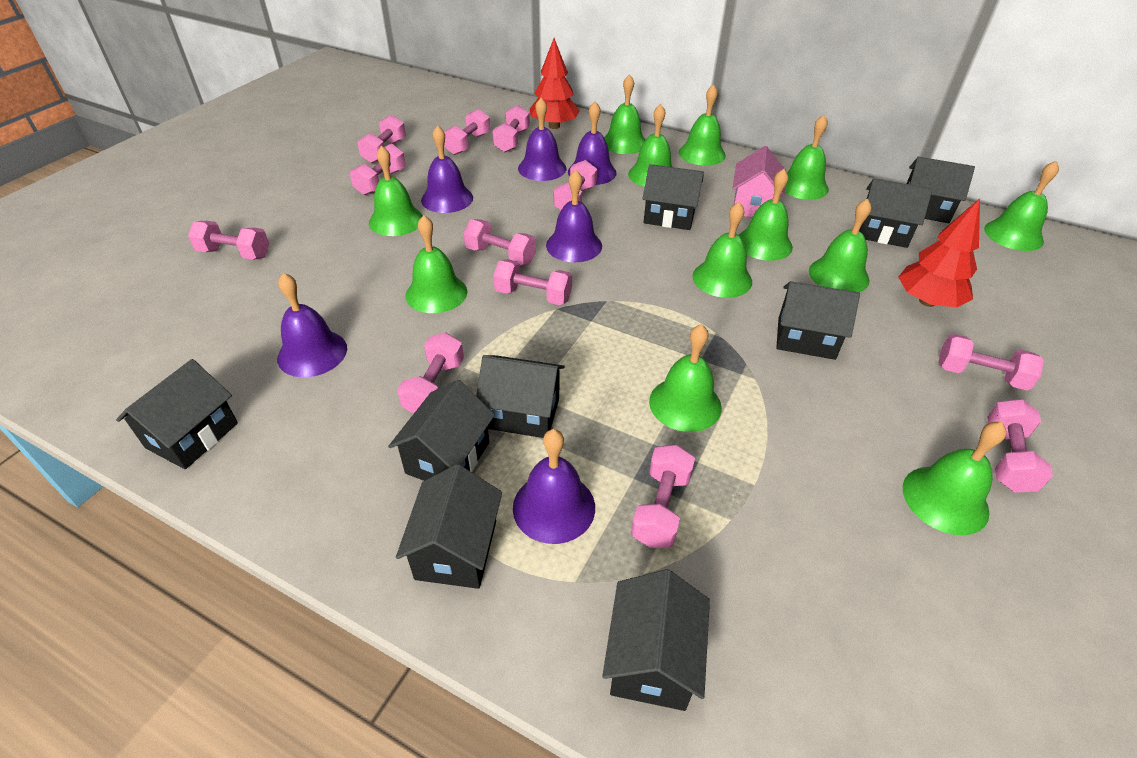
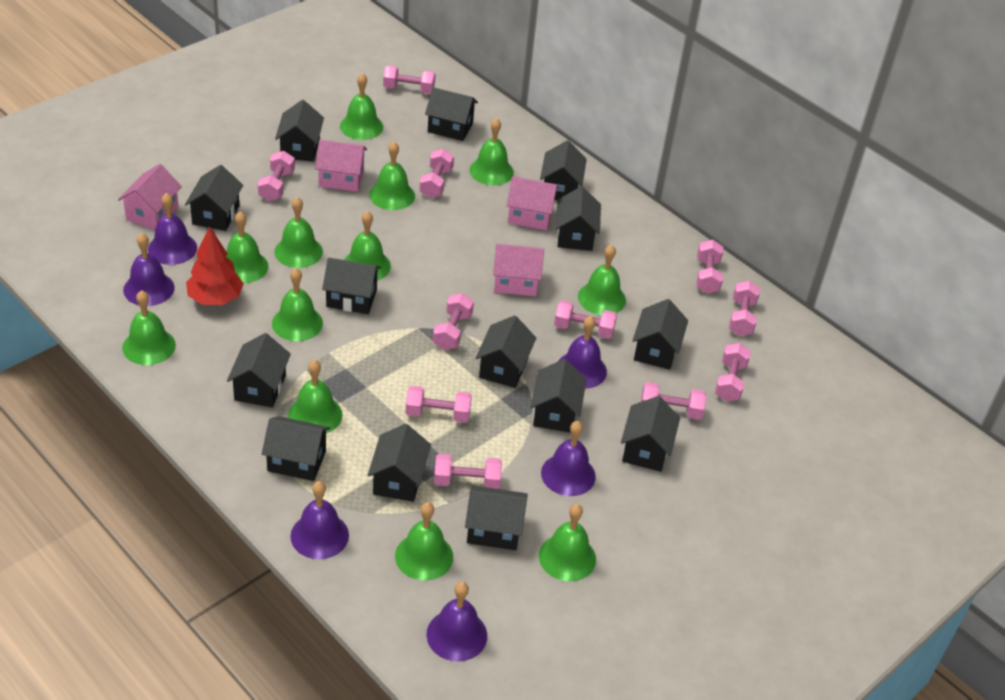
black house: [116,359,238,469] [388,380,495,481] [396,464,502,589] [476,355,565,438] [602,569,710,711] [642,164,704,230] [776,281,860,360] [859,178,932,248] [906,157,975,223] = 9 -> [185,165,243,231] [227,333,291,408] [262,416,330,481] [275,100,324,162] [322,257,381,314] [368,424,431,502] [425,87,478,141] [465,486,528,550] [476,315,536,388] [531,359,587,433] [540,140,587,200] [556,186,601,251] [621,396,680,472] [633,299,688,370] = 14
pink dumbbell: [188,221,269,260] [350,143,406,195] [357,115,406,163] [397,332,464,414] [444,109,490,155] [463,219,536,265] [492,105,530,152] [493,259,572,305] [554,160,597,210] [631,445,695,548] [938,334,1044,390] [987,399,1053,493] = 12 -> [258,151,295,201] [383,66,435,94] [405,386,472,423] [419,149,454,198] [433,293,474,350] [434,454,502,489] [554,300,617,339] [641,382,706,420] [696,240,723,294] [715,343,751,401] [729,280,760,336] = 11
pink house: [732,146,786,217] = 1 -> [118,164,182,230] [315,140,367,192] [493,244,544,296] [506,176,558,231] = 4
red tree: [530,38,580,129] [898,198,980,307] = 2 -> [186,226,244,305] = 1

